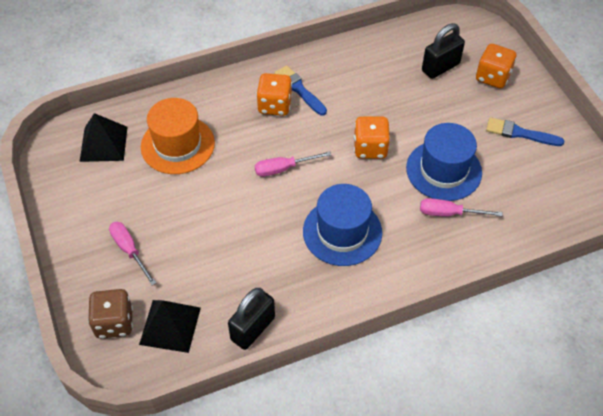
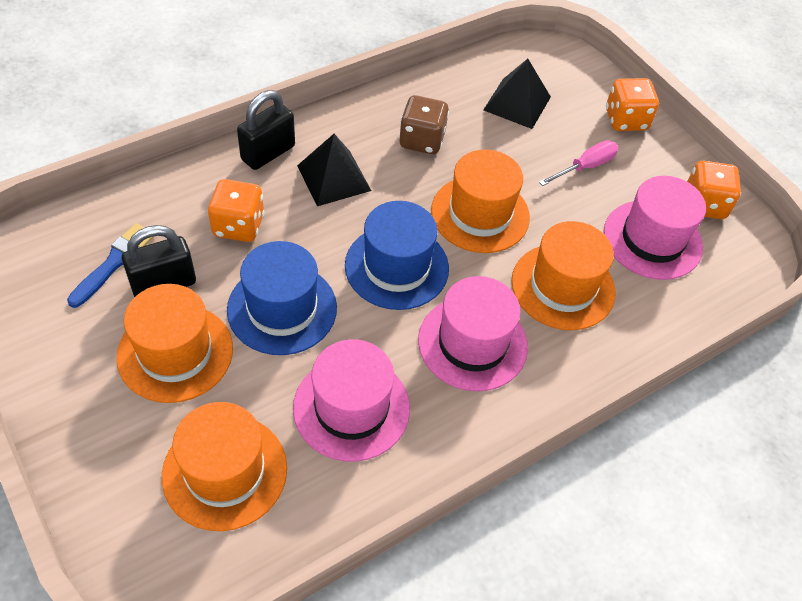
blue brush: [274,65,327,116] [486,117,564,146] = 2 -> [67,223,155,308] = 1
orange hat: [141,98,215,174] = 1 -> [116,284,233,403] [162,402,287,531] [431,149,530,253] [511,221,616,330] = 4
pink hat: none = 0 -> [293,339,410,462] [418,276,528,392] [604,176,706,280] = 3
pink screwdriver: [109,222,156,285] [255,151,331,177] [420,198,502,216] = 3 -> [539,140,618,186] = 1

